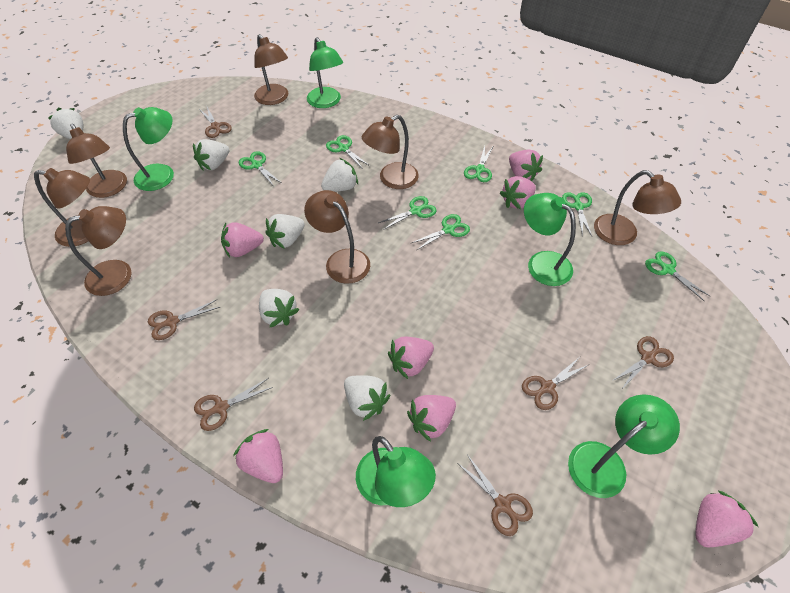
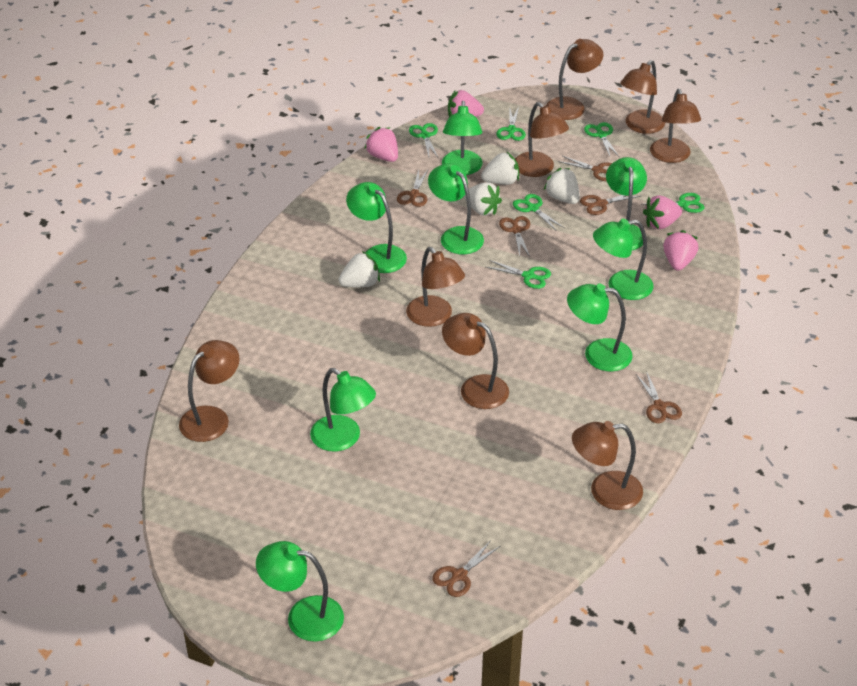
brown lamp: [34,168,90,247] [65,206,132,296] [66,123,127,198] [254,34,288,105] [304,190,370,284] [362,115,419,189] [594,170,681,245] = 7 -> [179,340,240,442] [406,247,465,327] [442,313,509,409] [515,102,569,177] [546,39,603,120] [572,421,643,510] [620,60,665,134] [650,89,701,163] = 8
green lamp: [123,107,174,191] [307,37,343,108] [356,436,436,507] [524,193,576,286] [568,394,680,498] = 5 -> [256,541,344,642] [310,368,376,452] [346,182,407,273] [428,163,484,254] [442,101,483,175] [567,283,633,371] [593,219,654,300] [606,157,647,250] = 8
green scissors: [239,151,281,185] [326,135,370,169] [378,196,437,230] [412,214,470,250] [464,146,493,182] [562,192,592,237] [645,251,711,301] = 7 -> [409,123,438,157] [486,260,551,289] [496,107,526,141] [513,194,564,231] [584,122,619,157] [643,193,705,213] = 6
pink strawberry: [221,222,264,258] [233,429,283,483] [388,337,434,379] [407,395,456,442] [500,176,536,209] [509,150,543,181] [696,491,758,547] = 7 -> [364,127,398,162] [448,90,484,117] [643,195,682,229] [663,230,698,271] = 4
white strawberry: [48,108,83,139] [193,139,229,170] [259,289,299,327] [266,214,305,249] [321,158,358,192] [344,375,390,421] = 6 -> [339,251,380,287] [464,182,502,216] [481,151,519,185] [544,168,580,204] = 4

